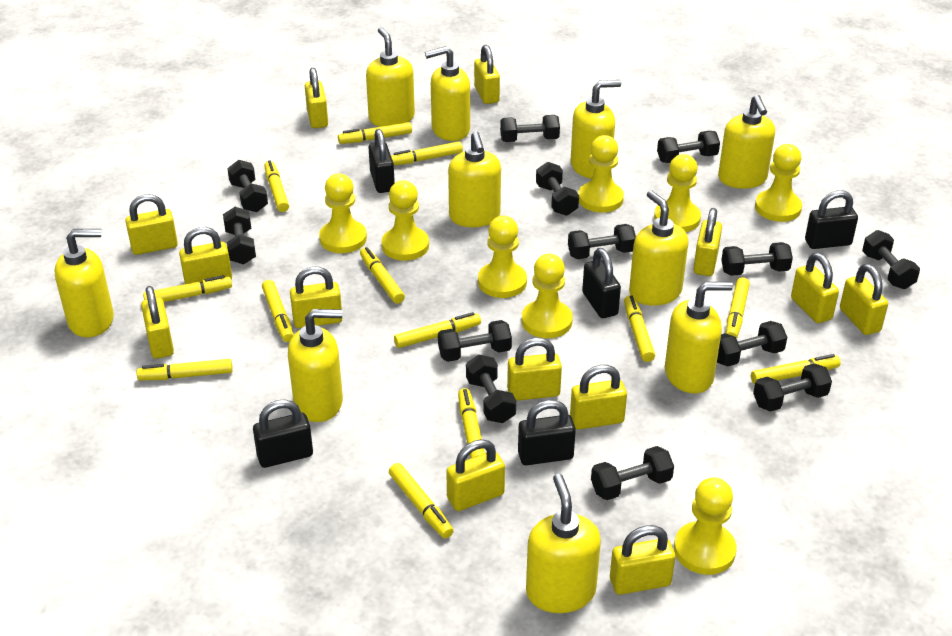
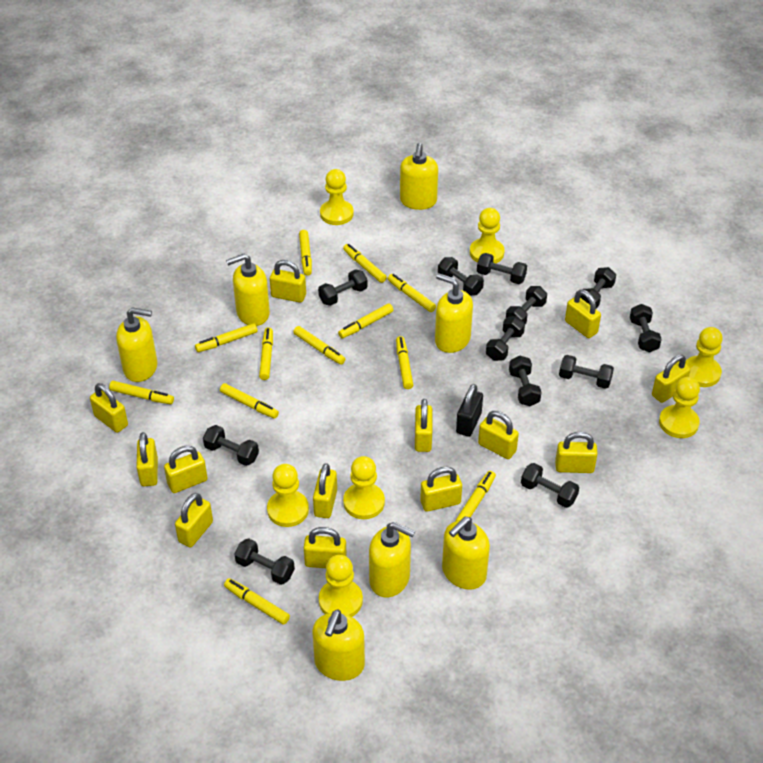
black dumbbell: [223,207,256,265] [227,160,268,212] [438,320,512,362] [466,355,516,423] [500,115,560,142] [536,162,579,216] [568,224,636,259] [591,446,674,500] [657,131,720,163] [717,321,787,366] [721,242,793,276] [753,363,832,412] [862,230,920,289] = 13 -> [203,425,259,466] [234,538,295,585] [318,269,368,306] [438,257,484,296] [477,253,527,284] [486,316,525,361] [506,286,547,324] [509,355,542,406] [521,463,579,508] [559,355,614,389] [580,267,616,309] [630,304,662,353] = 12
black padlock: [253,399,313,468] [368,129,395,193] [518,400,576,465] [582,248,621,318] [805,190,858,249] = 5 -> [456,384,483,437] = 1
yellow marker: [137,359,233,381] [143,275,232,302] [262,280,294,342] [265,160,289,212] [338,122,412,144] [360,247,405,304] [389,463,453,538] [391,141,463,165] [394,312,481,348] [458,388,485,458] [624,295,655,362] [726,277,750,339] [751,354,841,384] = 13 -> [109,381,174,404] [195,323,258,352] [220,383,279,419] [224,578,290,625] [259,327,273,380] [293,326,345,365] [299,230,312,276] [338,303,393,338] [343,244,387,283] [388,274,436,312] [396,336,413,389] [455,471,496,522] = 12
yellow pawn: [319,174,367,253] [381,180,429,261] [478,216,527,298] [522,254,573,338] [578,135,624,213] [654,154,701,232] [674,477,737,575] [755,144,802,222] = 8 -> [267,464,309,527] [319,555,363,617] [320,169,354,225] [343,456,385,519] [470,208,505,263] [659,377,700,438] [685,327,723,387] = 7
yellow soap dispenser: [55,229,114,337] [288,309,343,422] [366,27,415,127] [425,46,470,141] [448,131,501,227] [526,474,601,613] [571,80,621,179] [629,190,689,306] [665,282,733,393] [718,95,775,189] = 10 -> [116,307,157,382] [226,254,270,326] [312,610,365,681] [369,522,415,597] [400,143,438,210] [435,273,473,353] [442,517,490,590] = 7

